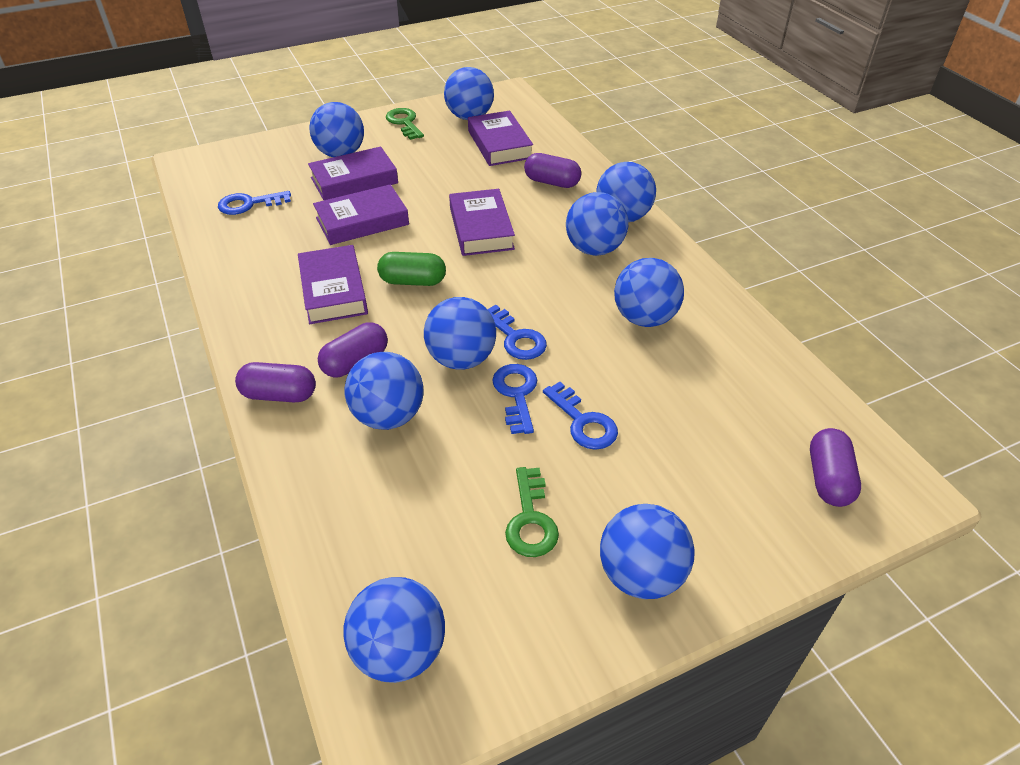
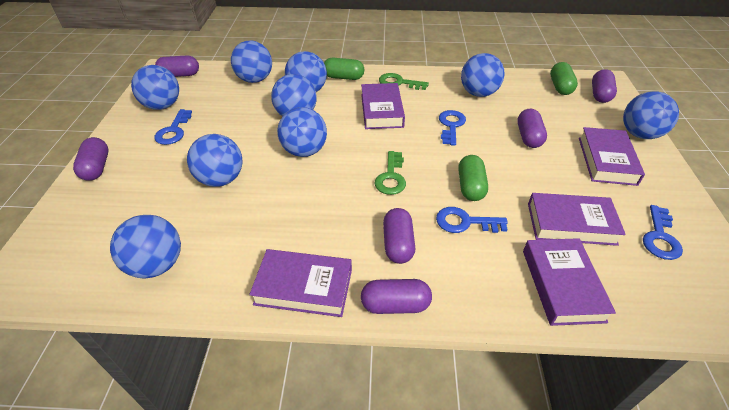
green capsule: [377,252,446,286] = 1 -> [324,58,364,80] [458,155,488,201] [550,62,578,95] = 3
purple capsule: [235,362,316,402] [318,322,388,378] [524,153,581,188] [810,428,861,507] = 4 -> [73,137,108,181] [155,56,199,77] [361,279,432,314] [383,208,415,264] [517,109,547,148] [592,69,617,103] = 6

